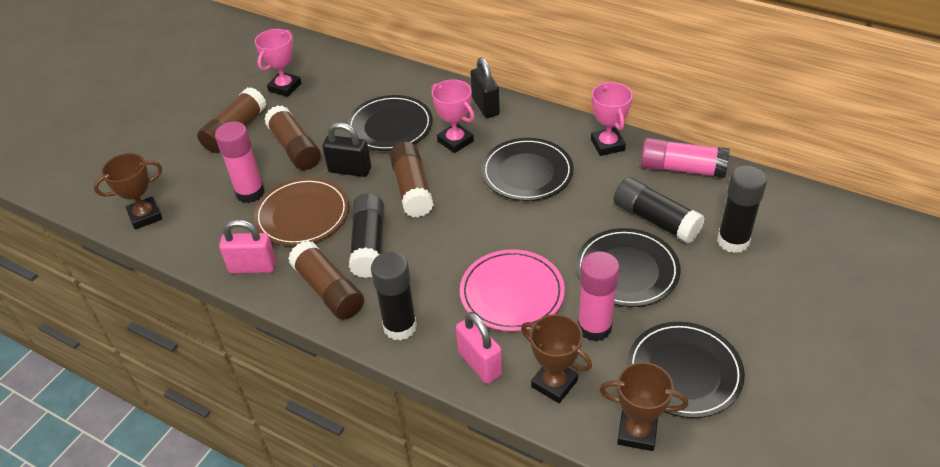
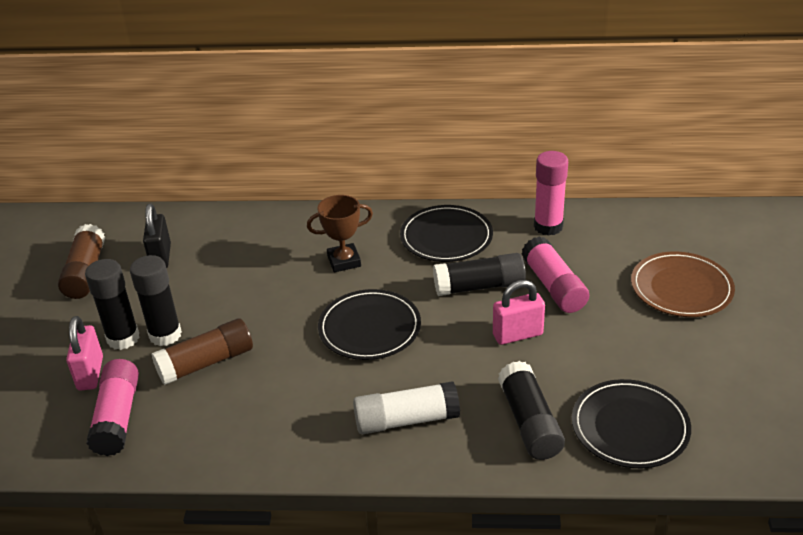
black padlock: [323,122,371,177] [470,57,500,118] = 2 -> [143,204,171,268] = 1
black plate: [347,95,433,151] [481,138,574,201] [576,228,680,307] [627,322,745,418] = 4 -> [318,289,421,360] [400,205,493,262] [572,379,691,468] = 3
brown glue stick: [197,87,266,153] [264,105,321,170] [288,241,364,320] [389,142,434,217] = 4 -> [58,224,105,299] [151,318,253,385] = 2
brown trophy: [94,153,162,230] [521,314,592,403] [599,362,688,451] = 3 -> [307,195,373,272] = 1
pink plate: [460,249,565,331] = 1 -> none = 0
pink trophy: [255,29,301,97] [431,79,475,153] [591,82,633,156] = 3 -> none = 0
white glue stick: none = 0 -> [353,381,460,434] = 1

